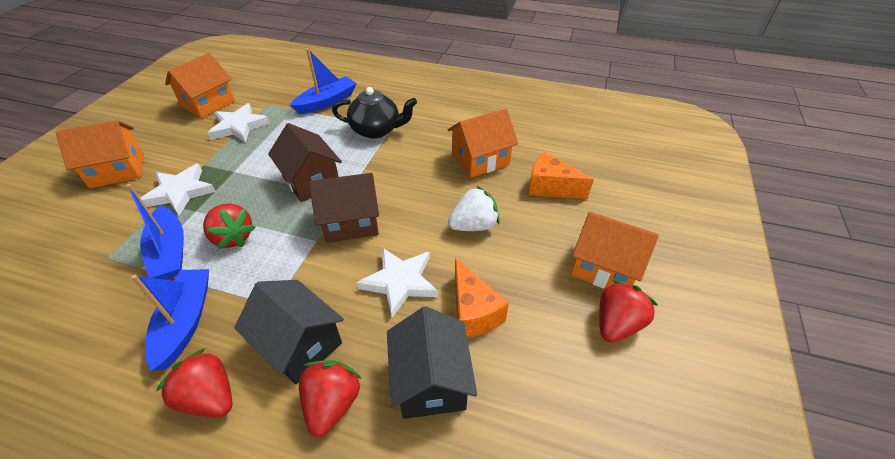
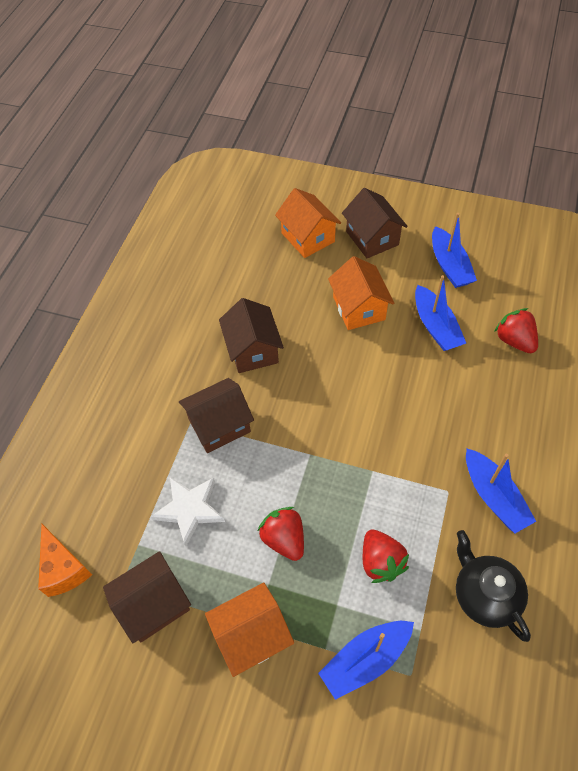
black house: [234,280,344,385] [387,307,477,419] = 2 -> none = 0
blue boat: [126,184,184,280] [131,269,209,371] [290,48,357,114] = 3 -> [318,621,414,700] [415,275,466,351] [432,213,477,288] [466,449,536,533] = 4
brown house: [268,123,342,202] [309,173,379,243] = 2 -> [103,551,191,643] [179,378,254,453] [219,298,284,373] [342,188,408,258] = 4
orange cheese: [455,258,509,338] [528,152,594,199] = 2 -> [38,524,92,597] = 1
orange house: [56,120,144,188] [165,53,235,118] [448,109,518,178] [571,212,659,289] = 4 -> [205,583,294,677] [275,188,341,258] [328,256,394,330] = 3
red strawberry: [156,348,233,417] [203,204,256,249] [299,360,362,437] [599,280,658,343] = 4 -> [258,507,304,561] [363,529,409,583] [494,308,538,353] = 3
white star: [141,164,216,216] [208,103,270,143] [356,247,438,318] = 3 -> [151,477,225,546] = 1
white strawberry: [448,186,500,231] = 1 -> none = 0

